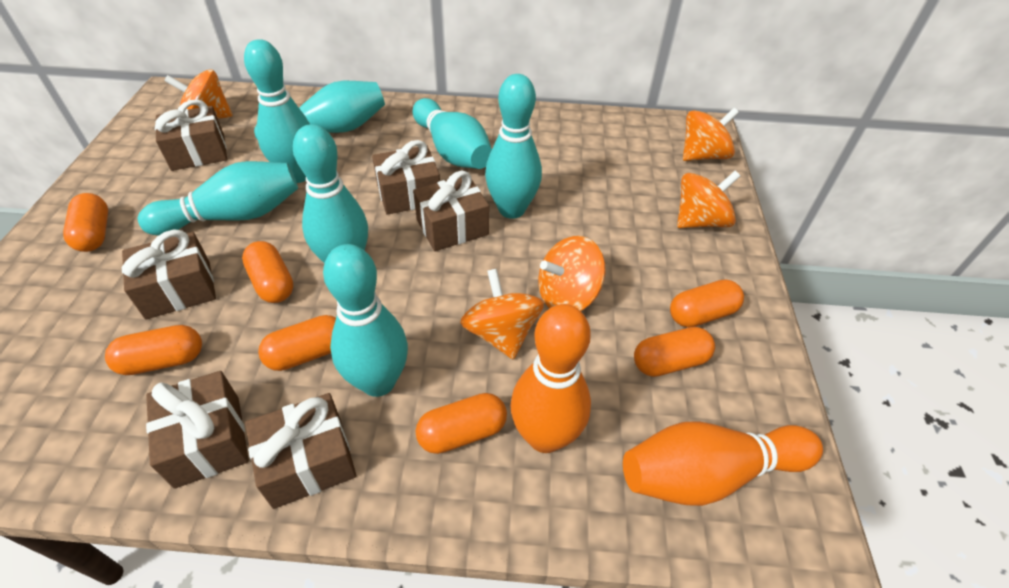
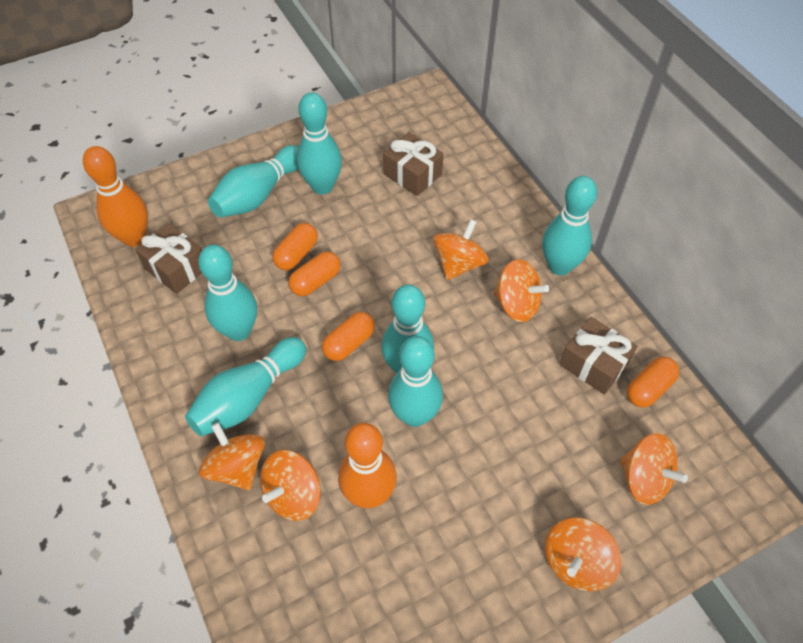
brown gift: [122,230,216,319] [146,371,249,489] [155,99,227,171] [245,393,356,509] [372,140,440,215] [413,171,489,251] = 6 -> [135,223,202,294] [383,132,444,196] [560,317,638,395] = 3
orange capsule: [63,193,108,252] [105,325,202,375] [242,241,294,303] [258,315,336,371] [415,393,507,454] [634,327,715,377] [670,280,744,327] = 7 -> [272,223,318,270] [288,251,341,296] [322,312,375,361] [627,357,679,408] = 4
orange spinning top: [164,69,233,119] [460,269,544,359] [538,236,606,311] [677,171,740,228] [683,108,739,161] = 5 -> [199,422,265,490] [260,450,321,521] [433,219,489,280] [494,259,549,322] [545,518,621,591] [620,433,688,505] = 6

